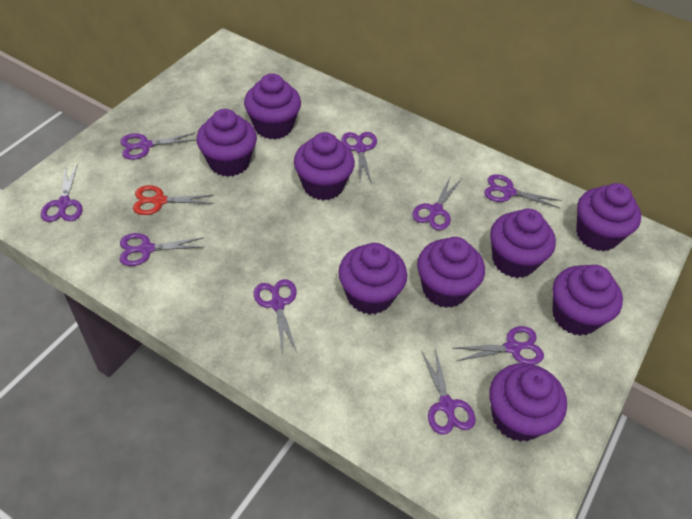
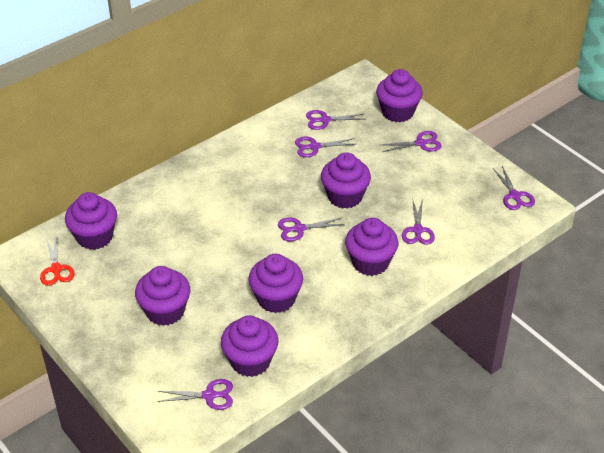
purple cupcake: [197,109,257,177] [244,73,301,139] [294,132,355,201] [338,243,407,315] [417,237,485,308] [489,363,567,442] [490,208,556,278] [553,265,623,336] [576,183,641,251] = 9 -> [65,192,117,250] [135,266,190,326] [221,315,278,377] [248,254,303,313] [321,152,371,209] [345,218,398,276] [376,69,423,122] = 7
purple scissors: [41,163,83,222] [120,133,195,160] [120,233,204,266] [254,279,297,353] [342,132,377,184] [412,175,461,230] [421,348,476,435] [454,326,544,365] [484,174,561,208] = 9 -> [157,379,233,410] [278,218,345,241] [295,137,355,157] [306,110,365,130] [381,131,442,152] [402,198,435,245] [493,166,535,210] = 7

